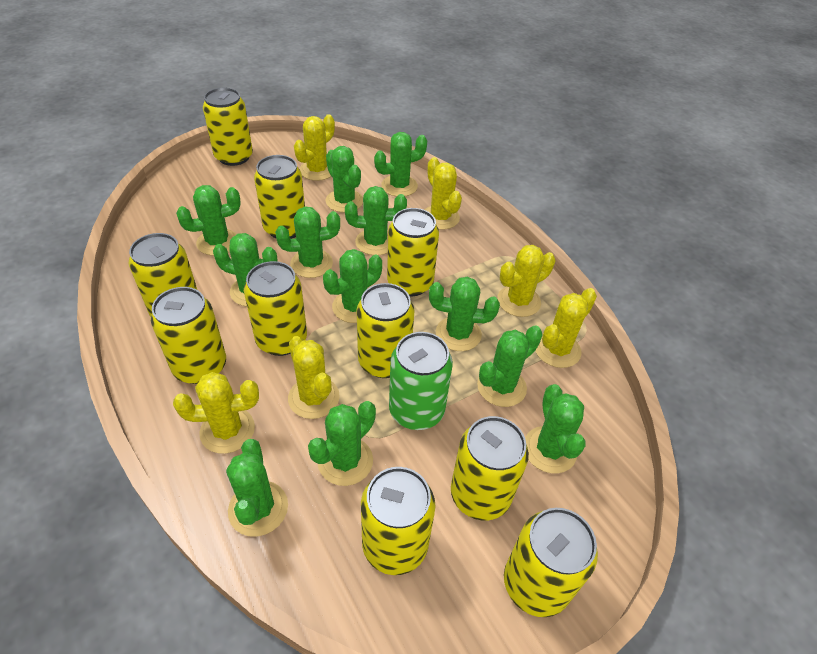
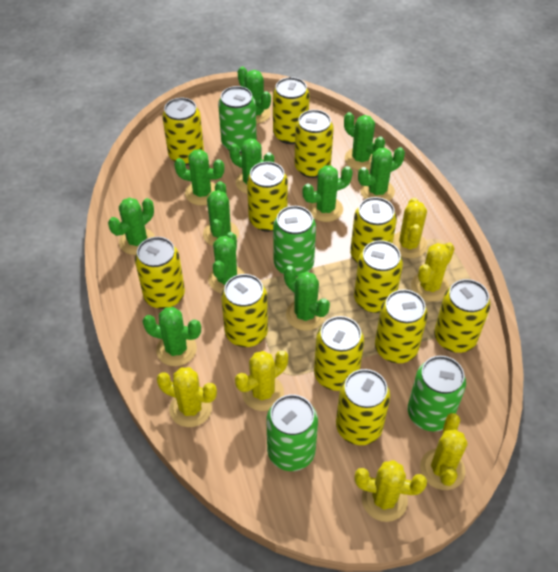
green cactus: [176,185,241,256] [213,233,278,306] [226,439,288,537] [275,206,340,278] [308,401,376,486] [323,249,382,323] [326,146,363,213] [345,186,407,255] [374,132,427,197] [429,277,500,351] [477,325,543,407] [525,384,586,474] = 12 -> [108,198,155,255] [142,307,201,366] [174,149,224,206] [203,181,239,246] [208,232,245,294] [229,139,274,194] [238,67,271,124] [284,266,330,331] [302,166,353,222] [344,112,385,170] [358,147,405,201] = 11
green can: [389,332,453,430] = 1 -> [218,86,257,153] [267,394,318,471] [273,206,316,277] [408,356,466,432] = 4
yellow can: [129,233,197,317] [151,287,226,384] [203,88,253,166] [244,261,307,356] [254,155,305,239] [357,283,415,378] [361,467,435,575] [387,208,439,296] [451,416,529,521] [504,508,598,617] = 10 -> [135,237,185,309] [162,98,204,165] [221,274,268,347] [247,161,288,232] [273,77,310,144] [294,110,334,178] [314,316,364,391] [336,369,390,445] [350,197,397,263] [354,240,403,313] [375,289,428,363] [434,279,491,353] = 12

